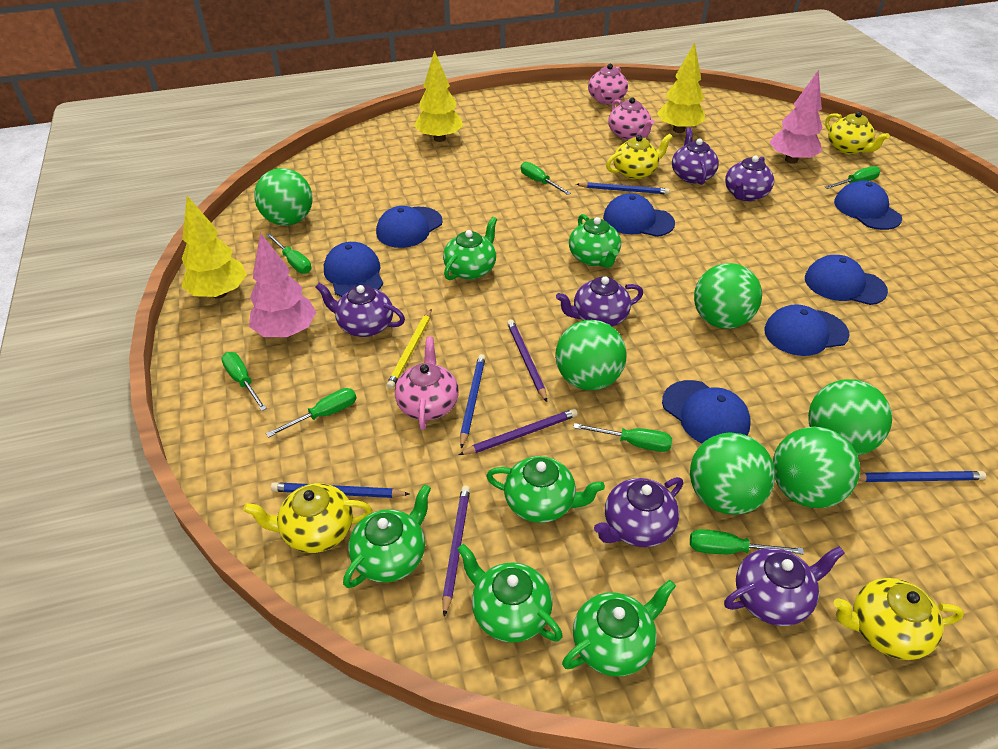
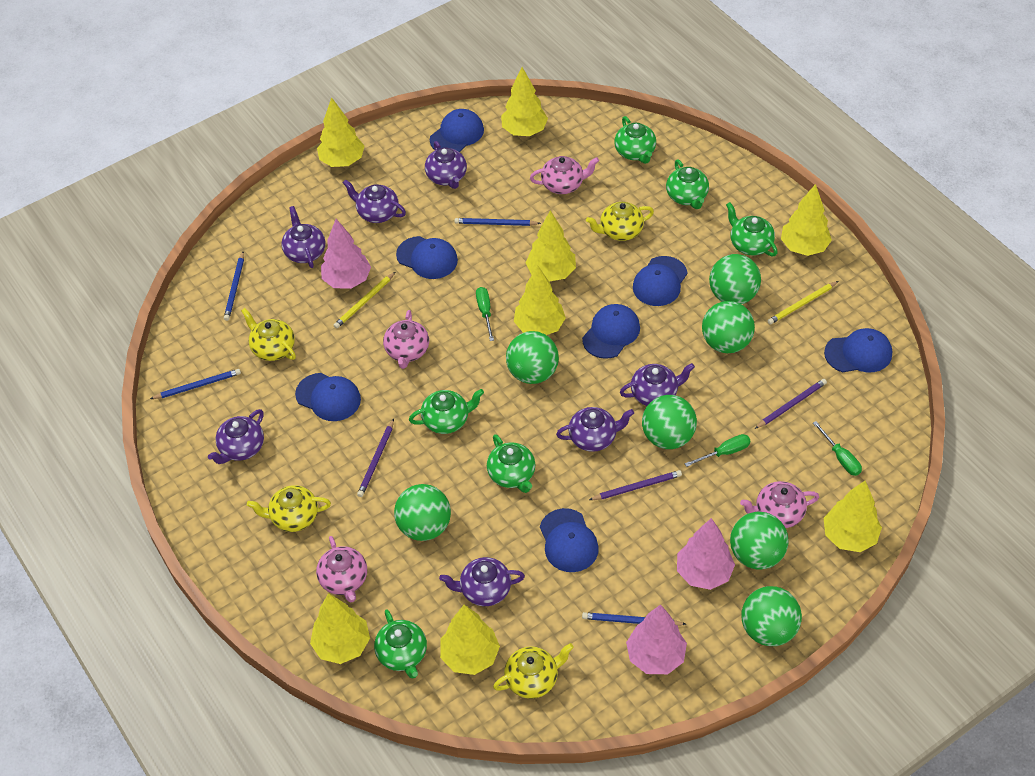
green ball: [254,168,312,226] [555,320,627,390] [690,432,775,515] [694,263,762,329] [773,427,860,508] [808,379,892,456] = 6 -> [394,484,451,541] [506,331,559,384] [642,395,697,449] [702,301,755,353] [709,254,761,304] [730,512,789,570] [741,586,802,646] = 7
green screwdriver: [221,352,267,411] [266,233,312,274] [266,388,356,438] [521,162,571,195] [573,423,672,452] [690,529,804,554] [825,166,880,189] = 7 -> [476,287,494,341] [684,434,750,467] [813,421,862,476] = 3
pink teapot: [395,337,459,430] [588,64,628,104] [608,97,655,140] = 3 -> [316,536,367,602] [383,310,429,369] [530,156,599,194] [740,481,819,528] = 4
pink tree: [249,233,316,338] [769,70,823,164] = 2 -> [321,219,371,289] [626,605,687,674] [677,518,735,590] = 3
purple teapot: [315,283,405,337] [556,276,643,327] [594,477,683,547] [672,127,719,185] [724,546,845,626] [725,156,774,201] = 6 -> [208,409,264,464] [281,206,325,268] [343,179,406,223] [425,141,467,189] [439,557,525,606] [556,407,634,452] [620,363,695,406] = 7
yellow pencil: [386,309,431,389] = 1 -> [333,272,395,329] [768,281,838,324] = 2
yellow tree: [181,196,247,299] [414,50,463,142] [657,42,705,133] = 3 -> [310,593,370,664] [317,97,364,167] [440,605,500,675] [501,67,548,136] [514,266,566,335] [526,211,576,281] [781,184,832,256] [824,481,882,552] = 8

